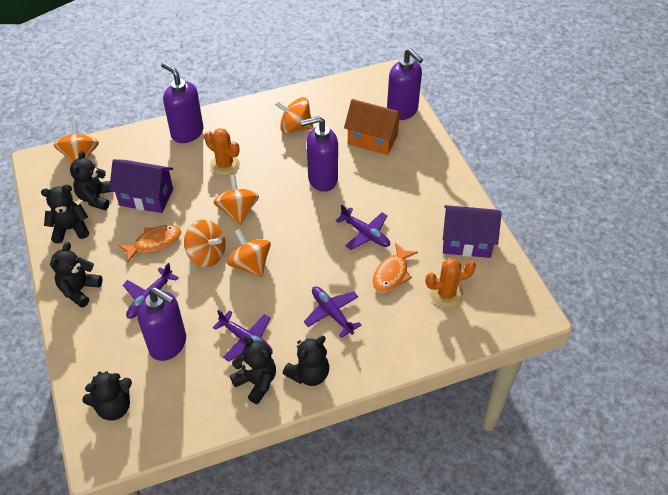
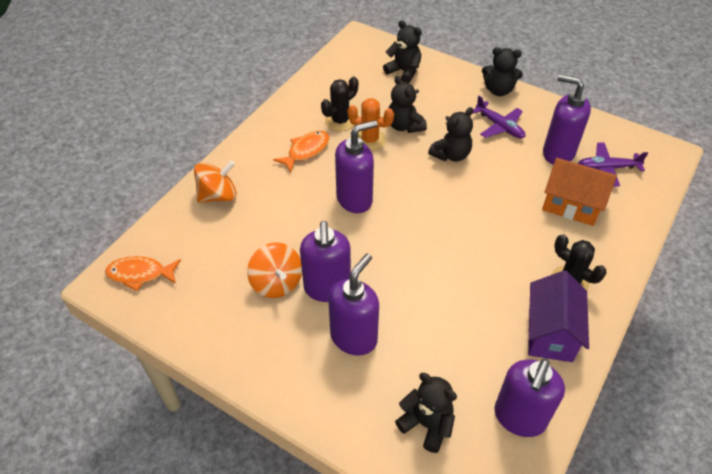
black cactus: none = 0 -> [321,77,358,131] [551,234,607,290] = 2
black teddy bear: [41,184,89,244] [50,242,102,308] [70,151,111,210] [82,371,132,421] [230,336,276,404] [282,336,329,386] = 6 -> [383,20,422,83] [389,76,427,133] [395,373,457,453] [428,107,473,162] [482,47,523,96] = 5
orange cactus: [204,128,240,176] [425,258,476,308] = 2 -> [348,98,394,151] = 1
orange spinning top: [54,120,99,162] [184,219,225,267] [213,175,259,225] [227,229,271,278] [275,97,313,134] = 5 -> [194,160,237,203] [247,242,302,298] = 2
purple house: [109,159,173,213] [443,205,502,258] = 2 -> [528,270,589,362] = 1
purple plane: [123,263,179,319] [213,310,273,362] [304,286,362,338] [335,205,390,250] = 4 -> [473,96,526,139] [578,143,648,186] = 2
purple soap dispenser: [138,287,186,361] [161,62,203,143] [301,116,338,192] [387,48,423,120] = 4 -> [300,221,351,302] [328,253,379,356] [335,120,378,213] [494,358,565,437] [543,74,591,165] = 5

